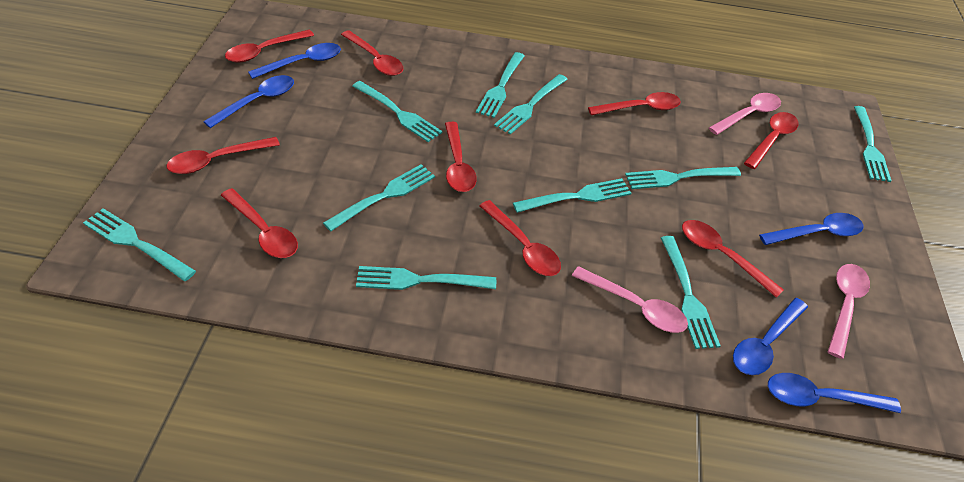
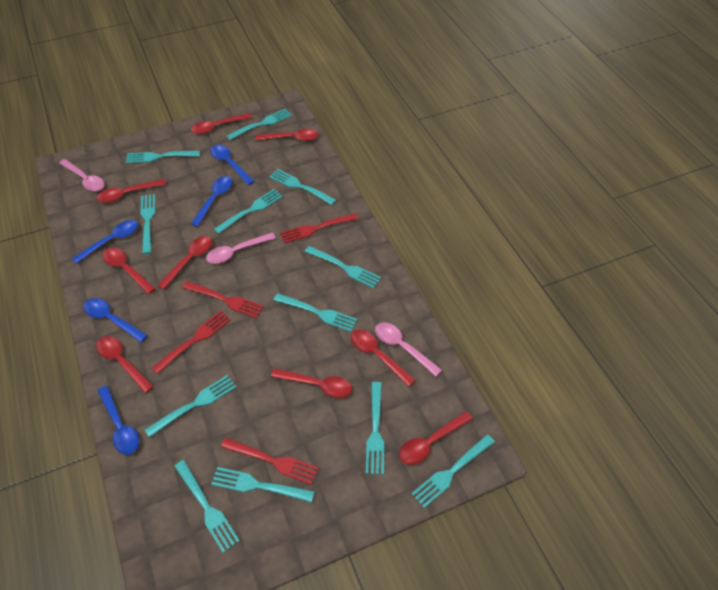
red fork: none = 0 -> [152,311,231,374] [182,281,264,318] [221,438,319,485] [280,213,359,243] = 4
turquoise fork: [83,208,196,281] [323,164,435,231] [352,81,442,142] [356,266,496,290] [476,52,525,118] [494,74,568,135] [513,178,631,213] [625,167,741,189] [661,236,721,349] [854,106,892,182] = 10 -> [126,151,200,163] [141,194,155,254] [145,375,236,438] [174,460,240,553] [211,467,315,503] [214,189,283,234] [226,108,292,140] [269,169,336,205] [274,293,357,332] [305,246,381,288] [366,382,385,474] [412,434,495,508] = 12

